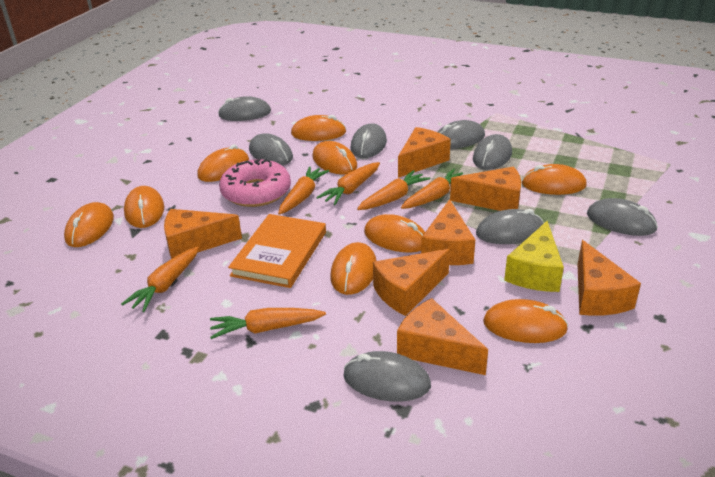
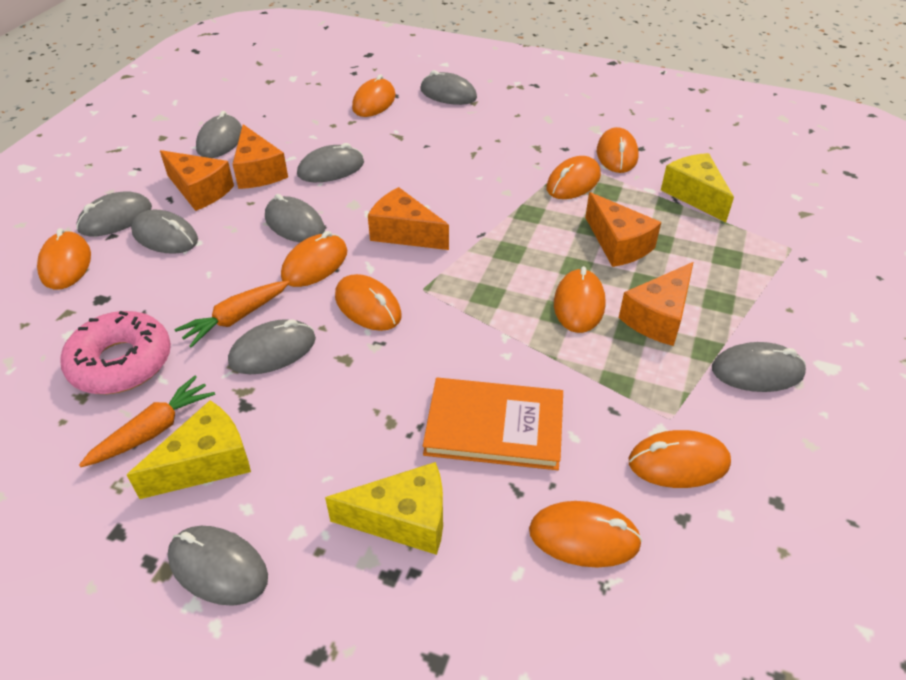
grey mouse: [218,96,271,121] [249,133,293,165] [343,351,431,402] [351,123,387,158] [438,120,485,149] [473,134,512,170] [476,209,543,244] [587,198,658,236] = 8 -> [76,191,152,236] [131,209,198,254] [168,526,268,606] [196,111,242,158] [228,319,316,374] [265,194,325,242] [297,143,364,182] [420,70,477,105] [712,342,806,392] = 9
orange carrot: [121,246,199,312] [210,308,326,339] [278,166,329,215] [316,162,380,205] [357,170,431,210] [401,169,463,209] = 6 -> [79,376,215,467] [174,281,290,348] = 2
orange cheese: [164,209,242,259] [373,249,450,316] [397,298,488,375] [398,127,451,178] [421,199,475,265] [450,166,521,211] [578,240,641,316] = 7 -> [160,150,234,211] [233,124,288,189] [368,187,449,250] [585,192,661,267] [619,262,693,346] = 5
yellow cheese: [504,221,564,292] = 1 -> [127,400,251,499] [325,462,443,555] [661,153,734,222] = 3

